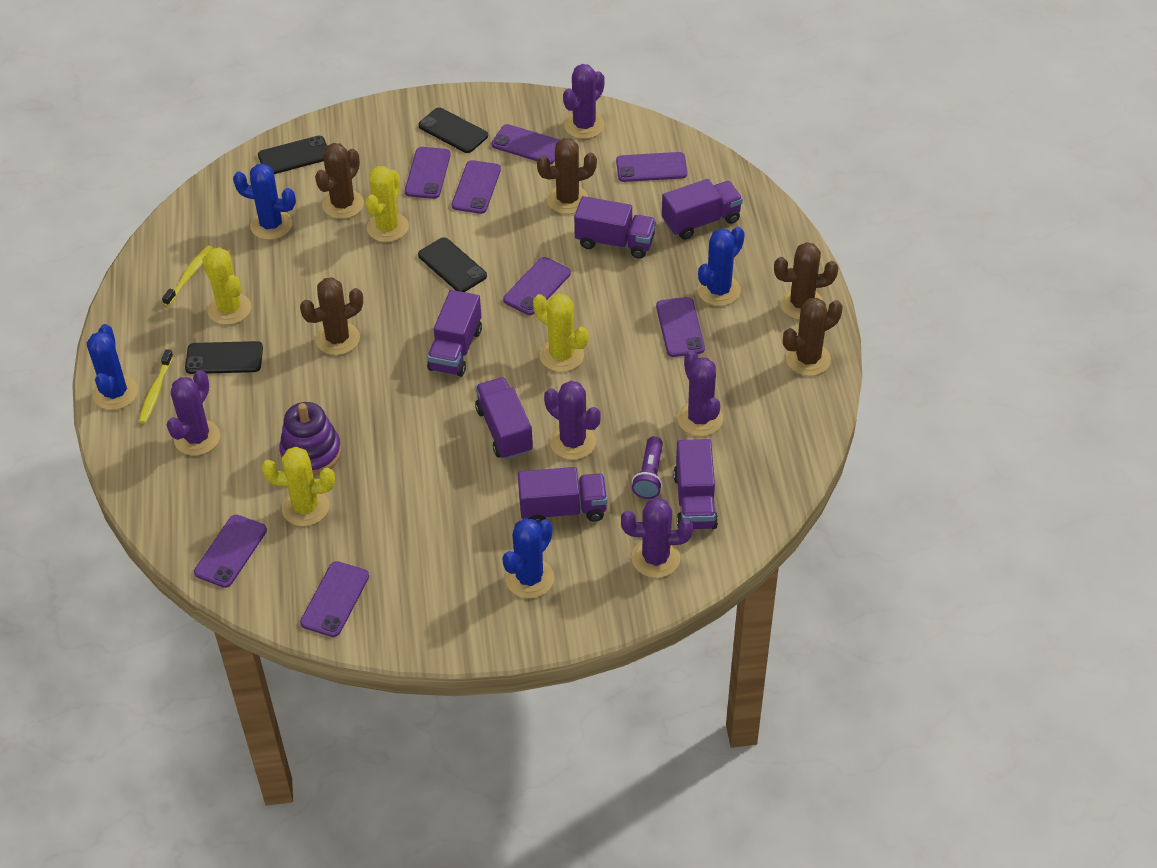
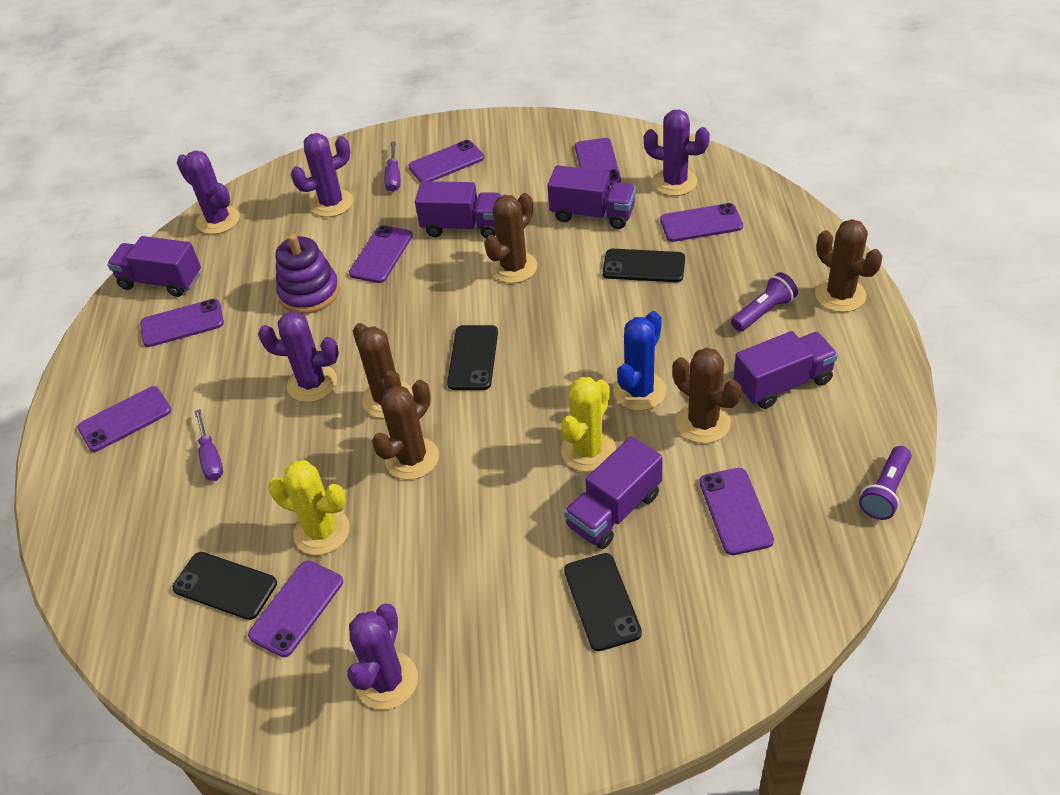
blue cactus: [87,324,138,410] [233,164,296,240] [503,518,554,598] [697,227,745,306] = 4 -> [613,311,666,411] = 1
purple flashlight: [632,436,663,499] = 1 -> [731,272,798,332] [859,446,911,520] = 2
purple screwdriver: none = 0 -> [194,409,223,481] [384,141,400,192] = 2
purple truck: [427,290,482,377] [475,377,533,460] [518,467,607,524] [574,196,656,259] [662,179,743,240] [673,439,718,529] = 6 -> [107,236,201,297] [415,181,503,238] [547,165,636,229] [564,436,663,549] [734,331,838,409] = 5
yellow cactus: [202,247,251,325] [262,447,335,526] [366,166,409,242] [533,294,589,372] = 4 -> [268,460,350,555] [561,377,616,472] = 2
yellow toothbrush: [139,349,173,424] [162,245,213,306] = 2 -> none = 0

